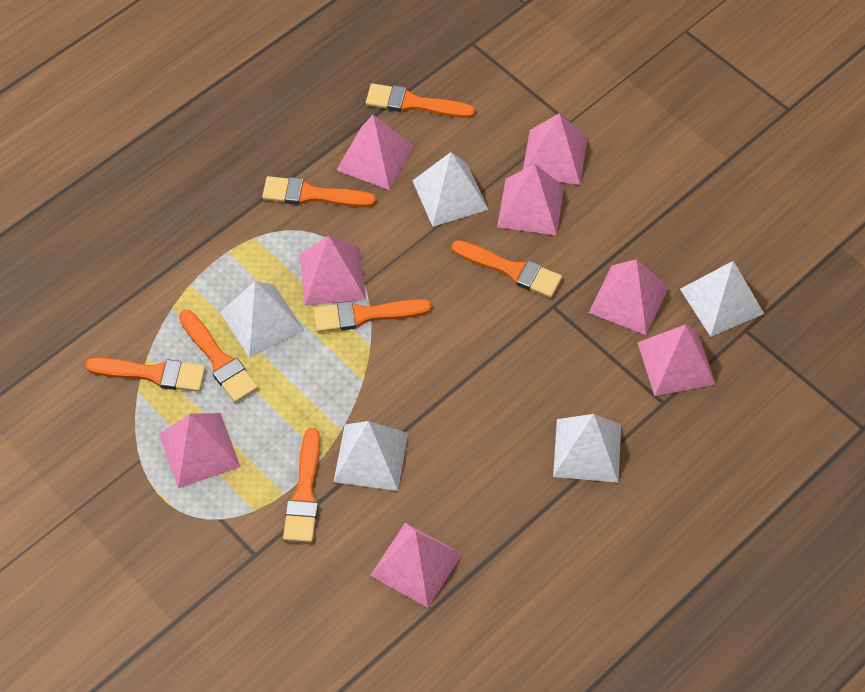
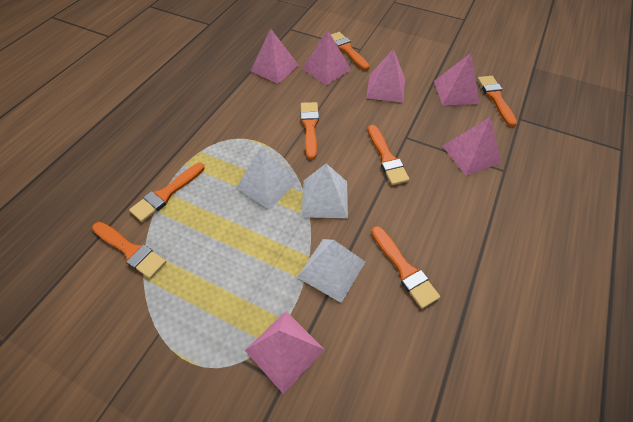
pink pyramid: [159,413,240,488] [300,236,366,306] [336,115,414,190] [370,523,462,608] [497,164,564,235] [523,113,587,185] [589,259,669,335] [637,324,715,396] = 8 -> [245,311,325,394] [251,28,299,84] [302,30,351,85] [366,48,405,103] [434,53,479,106] [443,116,501,176] = 6
white pyramid: [220,281,304,358] [334,421,408,491] [412,152,489,227] [553,414,621,483] [680,261,764,337] = 5 -> [236,148,297,210] [297,239,365,303] [302,163,348,218] = 3

